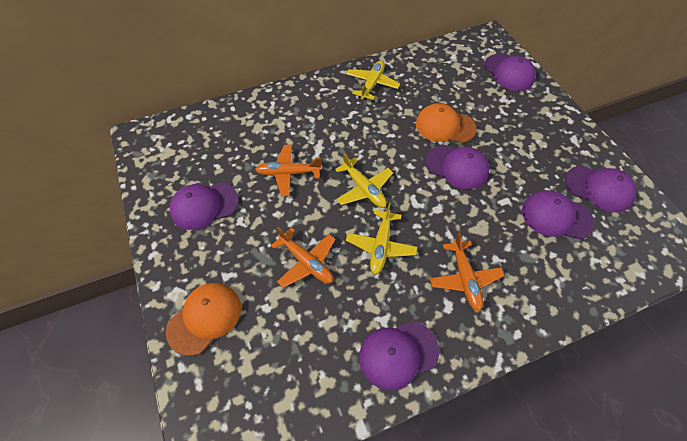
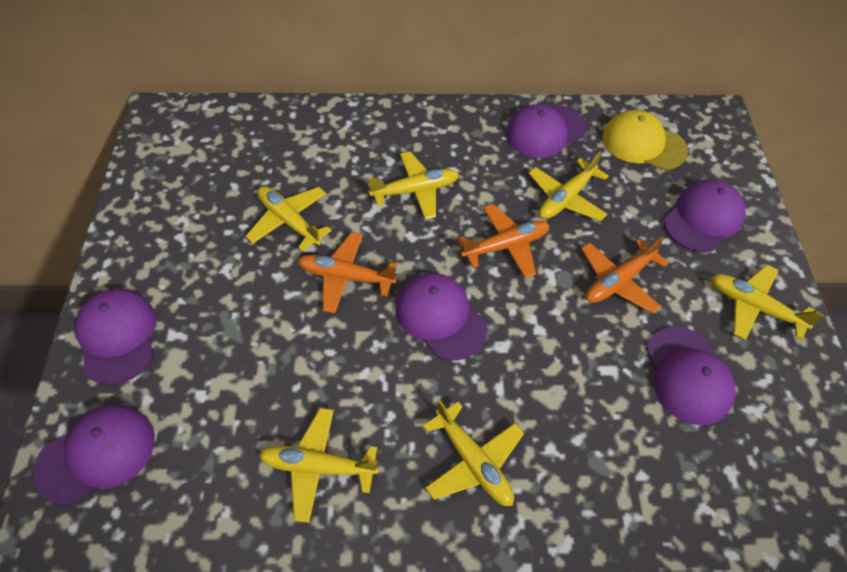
orange cap: [166,283,241,356] [416,103,476,143] = 2 -> none = 0
yellow cap: none = 0 -> [602,110,688,170] = 1
yellow plane: [335,152,393,208] [346,60,400,100] [346,202,417,274] = 3 -> [246,186,332,252] [259,408,379,523] [368,152,459,220] [423,400,524,506] [528,152,609,221] [711,264,824,340] = 6

